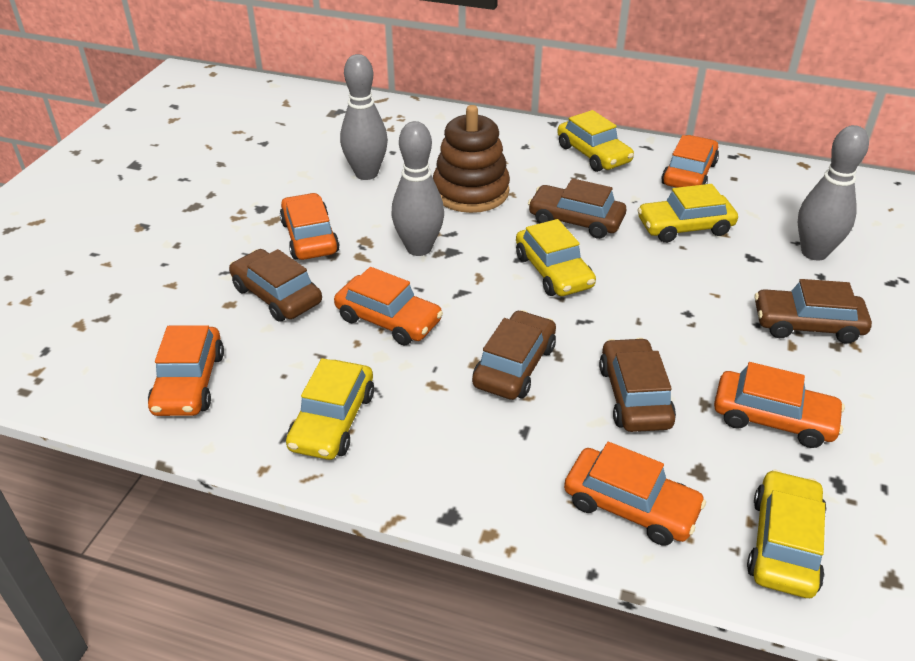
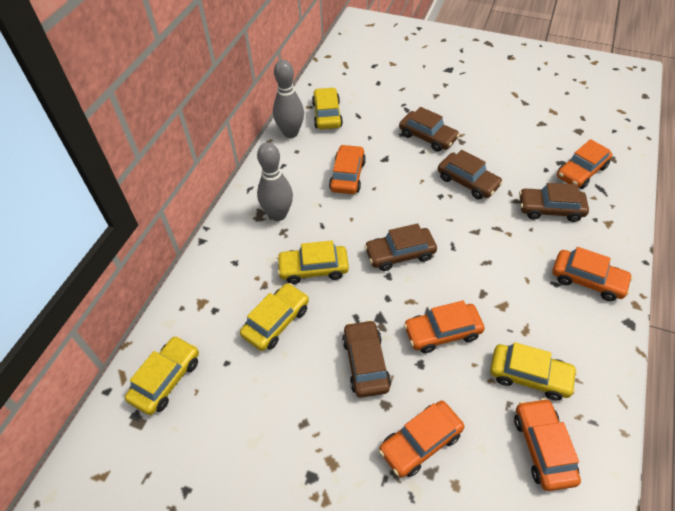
brown stacking toy: [433,105,510,213] = 1 -> none = 0
grey bowling pin: [340,54,388,180] [391,121,444,256] [798,125,869,260] = 3 -> [257,142,293,221] [273,60,304,138] = 2

